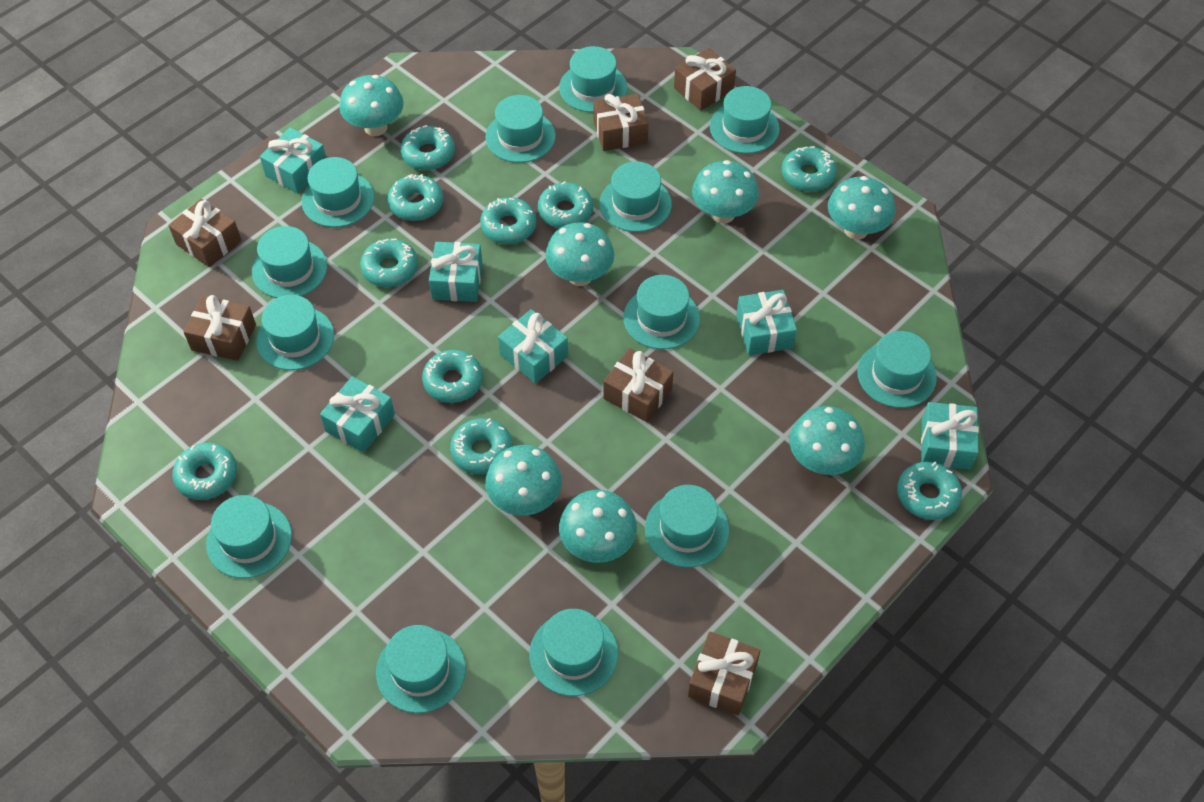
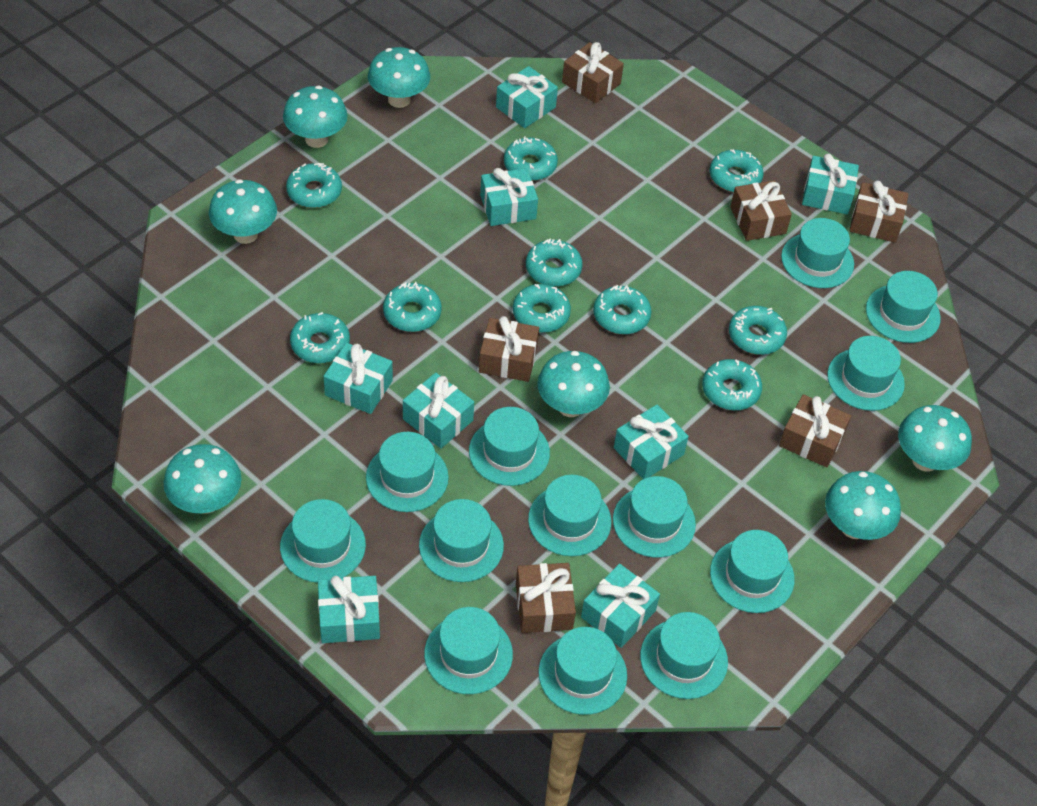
turquoise gift: [260,128,326,194] [320,376,395,453] [429,242,483,302] [498,309,568,384] [736,290,797,355] [921,402,979,469] = 6 -> [318,576,380,643] [324,343,393,414] [403,373,474,448] [480,168,538,226] [496,66,558,128] [581,563,660,648] [614,405,689,479] [802,154,859,214] = 8

